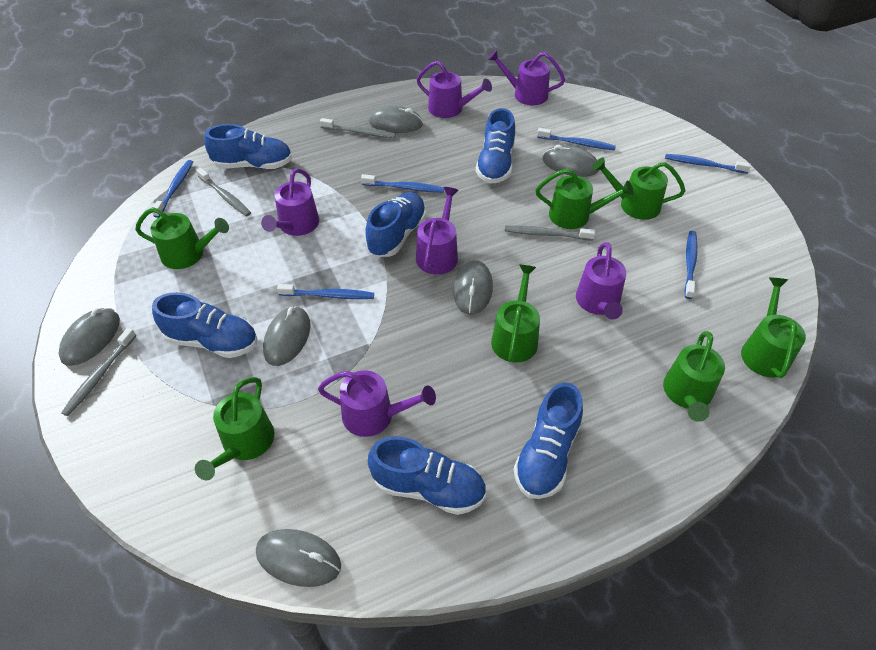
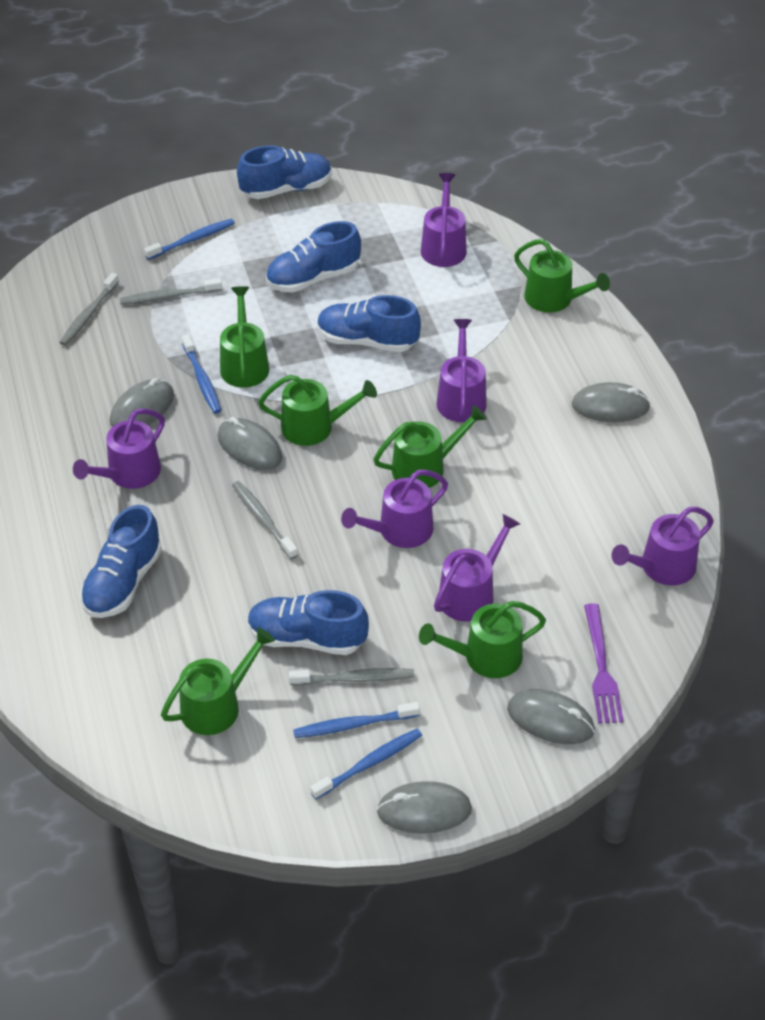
blue shoe: [152,292,257,358] [204,124,292,169] [365,192,426,257] [368,436,486,515] [476,108,515,184] [513,382,583,499] = 6 -> [80,505,162,618] [237,145,332,199] [248,590,369,655] [266,221,361,293] [317,295,421,352] = 5
blue toothbrush: [153,160,193,218] [277,284,374,299] [361,174,444,193] [537,128,616,150] [665,154,751,174] [685,231,698,299] = 6 -> [144,219,235,260] [182,334,222,414] [293,702,420,738] [310,729,422,799] = 4
green watering can: [135,207,229,269] [195,377,274,481] [491,264,540,363] [536,168,634,229] [592,157,685,220] [663,331,725,422] [741,278,806,378] = 7 -> [161,628,275,735] [220,286,269,388] [258,375,377,446] [373,405,487,488] [419,601,546,678] [514,239,610,313] = 6
grey mouse: [58,308,120,366] [256,529,341,587] [263,306,311,366] [369,106,423,133] [453,260,493,315] [543,145,599,177] = 6 -> [110,378,174,427] [218,417,282,470] [377,781,472,834] [507,689,595,744] [572,382,651,422] = 5
purple fork: none = 0 -> [584,603,624,724] = 1

